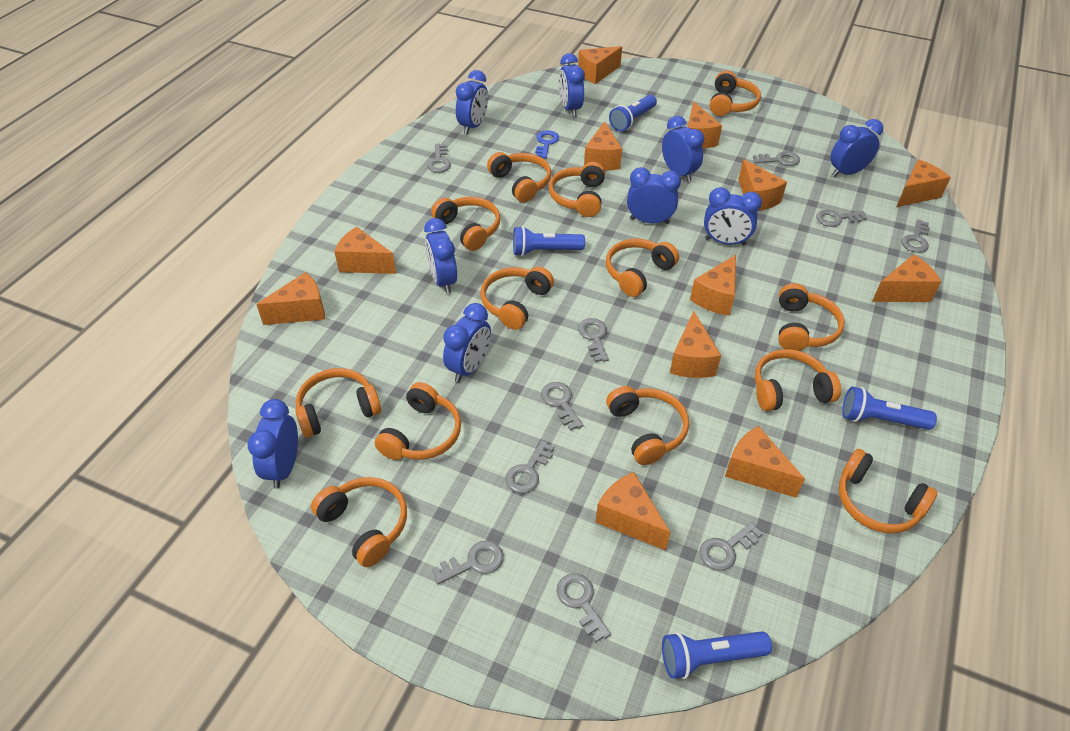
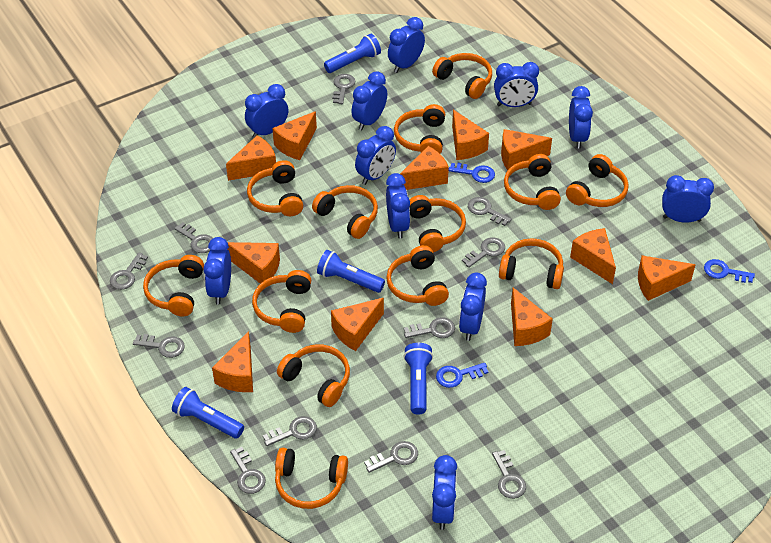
blue clock: [248,399,298,489] [424,218,457,294] [443,303,491,382] [456,70,488,134] [559,53,585,117] [627,167,681,224] [662,116,704,182] [704,187,762,246] [830,119,883,177] = 9 -> [203,237,231,305] [245,84,288,138] [352,71,387,130] [355,126,396,185] [386,173,410,239] [388,17,425,73] [432,455,457,530] [459,273,487,341] [494,62,539,107] [569,86,593,149] [662,175,714,223] = 11
blue key: [535,130,559,158] = 1 -> [436,363,488,388] [448,163,495,183] [704,259,755,283] = 3
grey key: [427,144,451,173] [432,541,504,585] [505,440,554,493] [541,382,584,431] [556,573,611,642] [578,318,609,362] [700,522,763,571] [753,151,800,166] [816,210,867,227] [901,219,930,253] = 10 -> [110,252,148,290] [133,334,185,358] [174,222,213,253] [230,447,266,494] [263,416,317,446] [332,74,355,104] [364,441,418,473] [404,317,455,338] [462,237,505,268] [468,197,512,226] [492,450,526,499] = 11
orange cheese: [256,272,325,325] [334,226,396,274] [578,46,622,84] [584,121,622,170] [595,472,671,550] [670,311,721,378] [688,101,722,149] [690,255,736,316] [725,426,805,498] [738,159,787,211] [872,255,941,302] [896,160,951,207] = 12 -> [212,331,253,392] [226,135,276,181] [227,242,280,284] [272,111,317,160] [331,298,384,351] [400,146,449,190] [452,110,489,160] [501,129,552,170] [511,287,553,346] [570,228,616,284] [638,255,695,301] = 11

